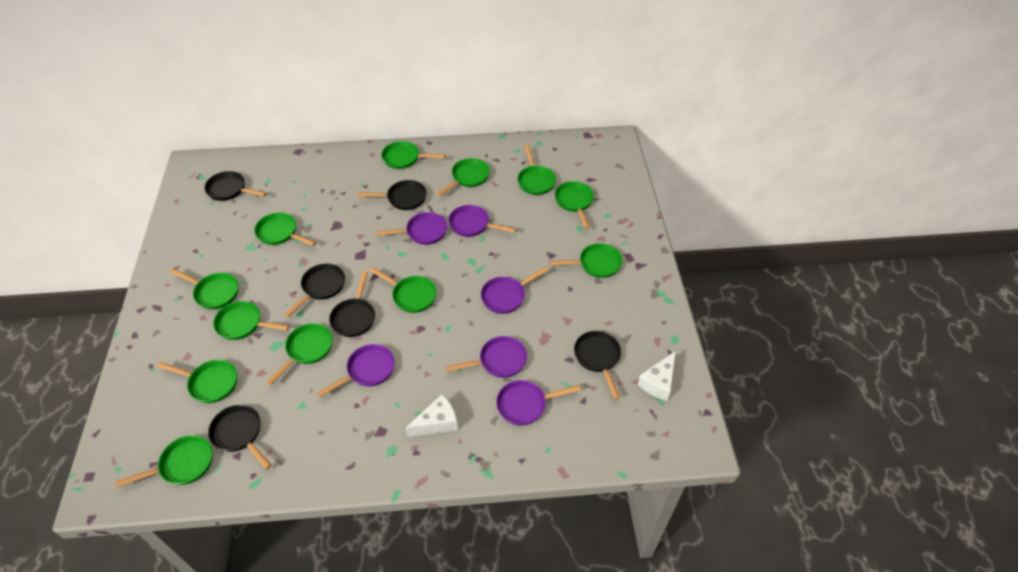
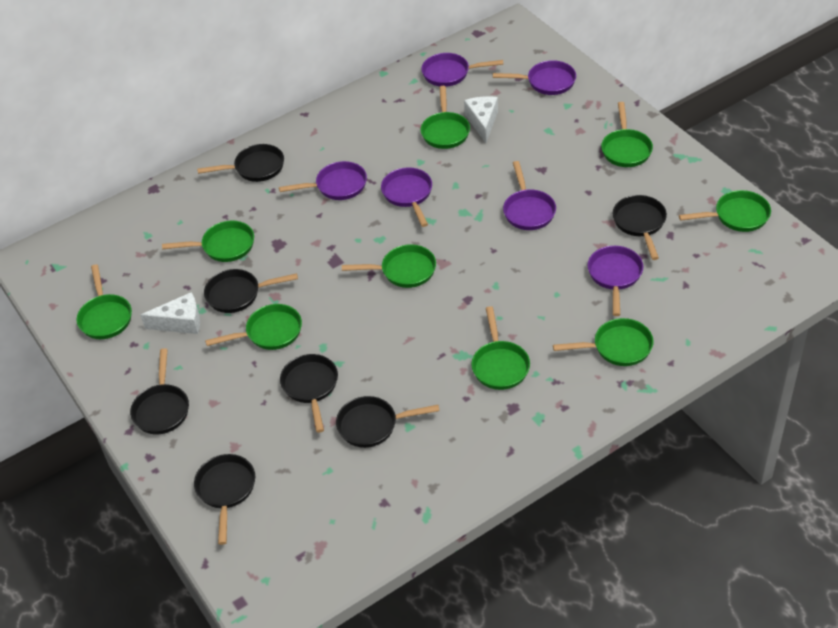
black pan: [204,171,266,201] [208,405,272,469] [284,263,345,317] [329,271,375,337] [357,180,427,210] [574,331,621,399] = 6 -> [130,348,189,434] [194,454,255,545] [197,144,284,182] [204,269,298,313] [280,354,338,433] [336,396,439,448] [613,195,667,260] = 7
green pan: [115,435,213,487] [157,360,237,403] [170,268,238,309] [213,301,289,340] [254,212,316,246] [266,323,333,385] [370,267,437,313] [381,141,446,169] [436,158,490,196] [517,145,556,195] [549,243,623,278] [555,181,594,229] = 12 -> [77,264,132,339] [162,221,254,262] [205,304,302,350] [342,244,436,288] [421,86,470,149] [471,306,530,390] [553,318,653,366] [601,102,653,167] [679,190,771,232] = 9

